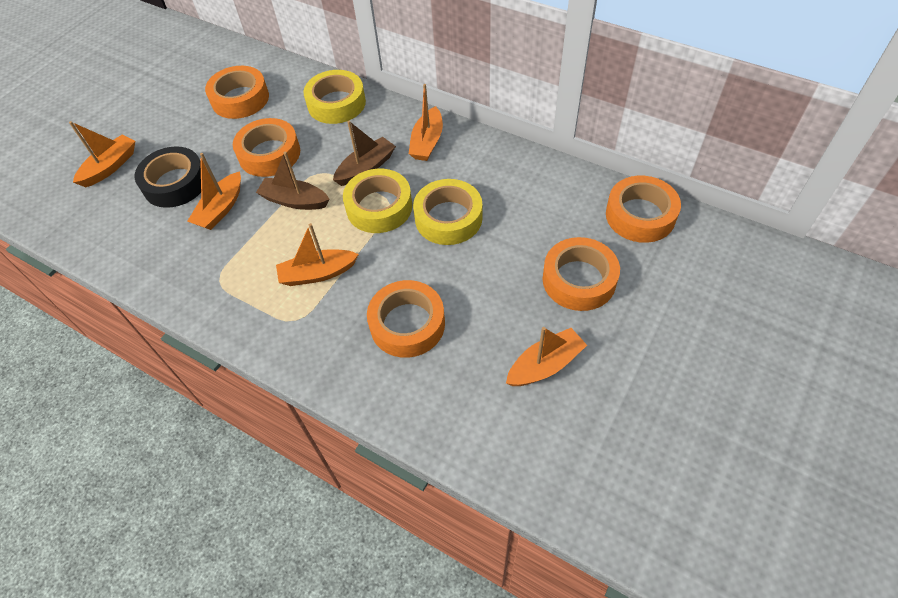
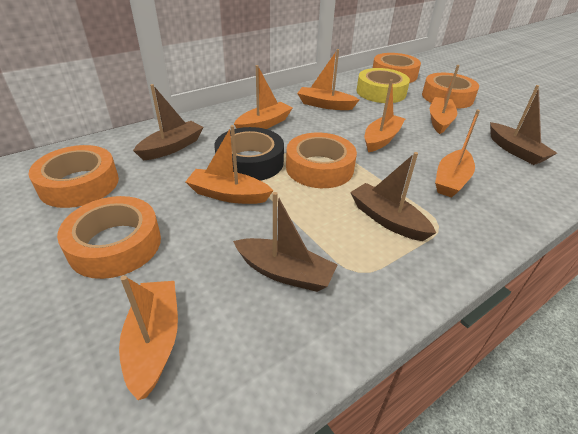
brown boat: [256,152,330,210] [333,121,396,186] = 2 -> [133,84,204,160] [233,192,337,292] [350,152,436,241] [490,85,557,165] = 4
orange boat: [69,121,135,187] [187,153,241,230] [276,223,359,286] [409,84,443,161] [506,327,587,386] = 5 -> [119,275,178,400] [185,125,274,204] [234,65,292,129] [297,49,360,110] [365,79,405,152] [430,65,460,134] [435,109,480,198] = 7
yellow tape: [303,70,366,124] [343,169,412,233] [413,179,482,245] = 3 -> [356,68,410,103] = 1

